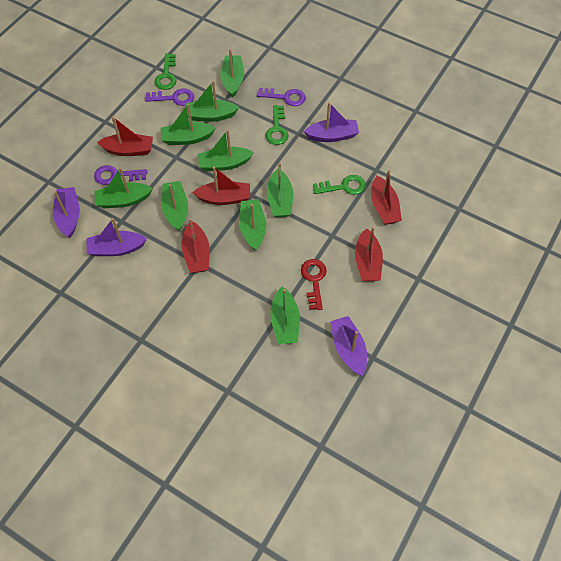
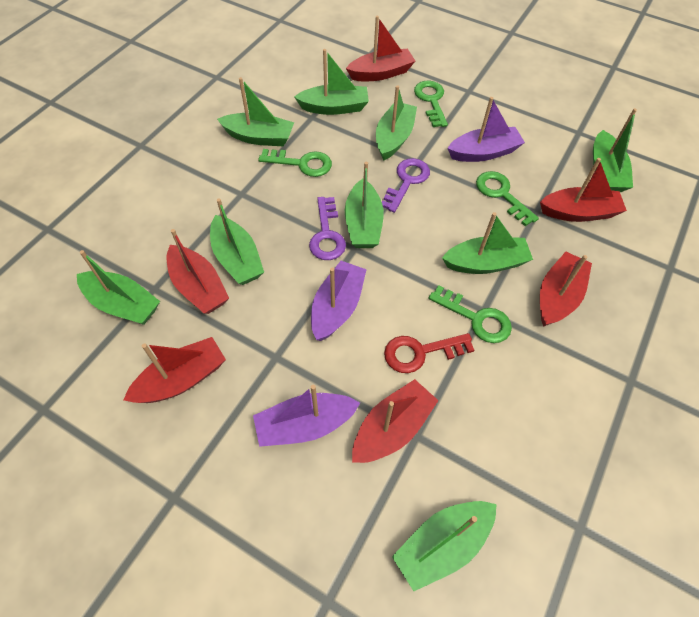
green key: [155,54,176,90] [265,105,288,145] [313,175,366,195] = 3 -> [258,149,332,177] [414,81,448,127] [428,285,512,343] [476,171,539,226] = 4
purple boat: [53,187,80,238] [87,218,147,256] [304,102,359,142] [330,316,367,376] = 4 -> [253,385,360,447] [311,261,367,341] [447,97,525,162] = 3
purple key: [94,165,147,185] [145,88,194,106] [257,88,306,106] = 3 -> [309,197,346,260] [382,158,430,213] = 2
red boat: [97,116,153,156] [182,218,210,273] [192,167,250,205] [355,227,383,281] [371,170,402,225] = 5 -> [124,337,226,403] [167,229,229,314] [346,16,415,81] [352,379,439,463] [540,158,627,222] [540,252,592,327] = 6

